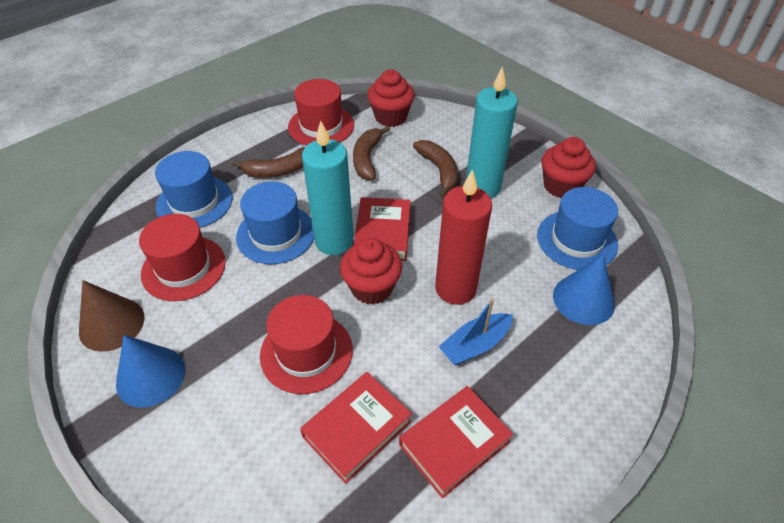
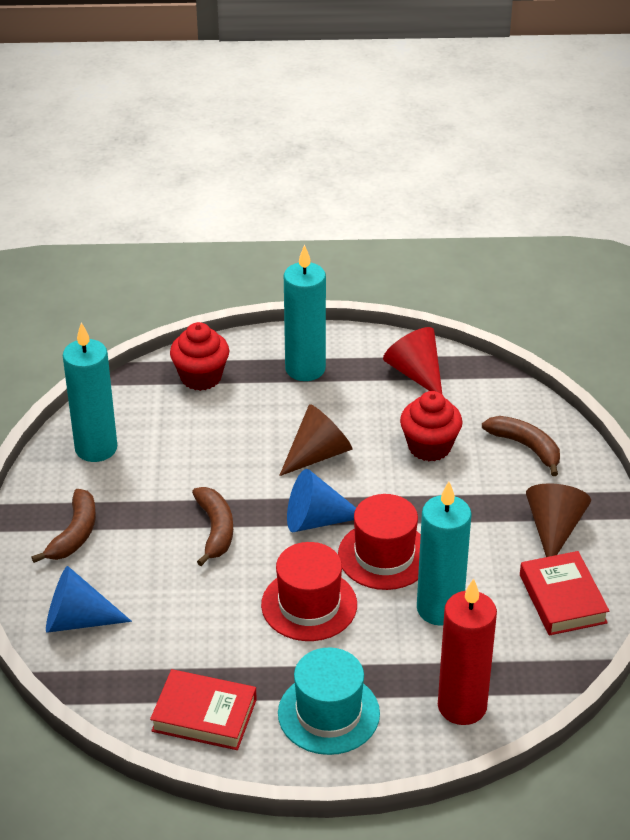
blue boat: [438,299,513,365] = 1 -> none = 0
blue hat: [155,151,233,228] [236,181,314,264] [537,187,618,270] = 3 -> none = 0
brown cone: [79,280,144,352] = 1 -> [279,404,352,476] [526,483,591,557] = 2
red book: [300,372,412,484] [353,197,411,261] [399,386,513,499] = 3 -> [150,669,257,750] [520,551,609,636] = 2
red cone: none = 0 -> [383,327,442,394] = 1
red cupcake: [340,238,402,305] [367,69,415,127] [541,137,596,198] = 3 -> [170,322,229,391] [400,391,463,461] = 2
red hat: [139,214,226,301] [260,295,353,394] [288,79,354,146] = 3 -> [261,542,357,641] [338,494,421,590] = 2
turquoise candle: [302,121,354,255] [466,66,518,198] = 2 -> [63,322,117,462] [284,244,326,381] [417,481,472,626] = 3
turquoise hat: none = 0 -> [278,647,380,755] = 1

